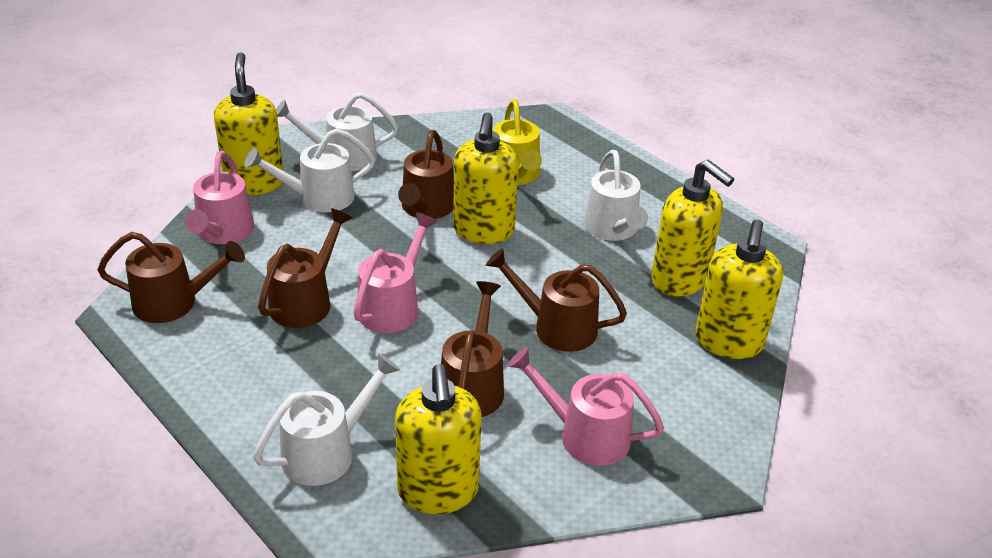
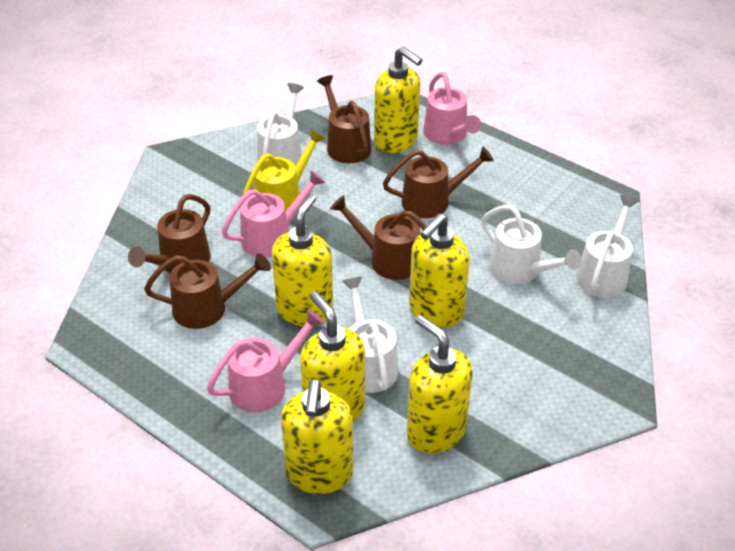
yellow soap dispenser: [214,52,283,195] [395,364,482,514] [453,112,519,244] [651,160,734,297] [696,220,783,359] = 5 -> [272,194,333,326] [281,379,353,494] [300,291,365,422] [374,46,422,153] [407,315,473,454] [409,213,470,327] = 6

